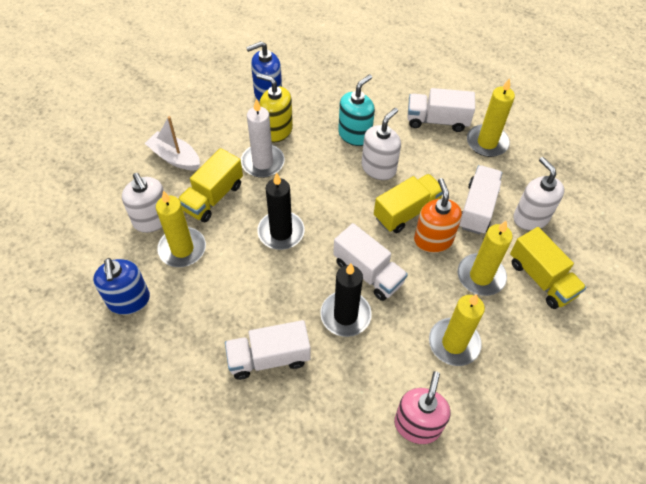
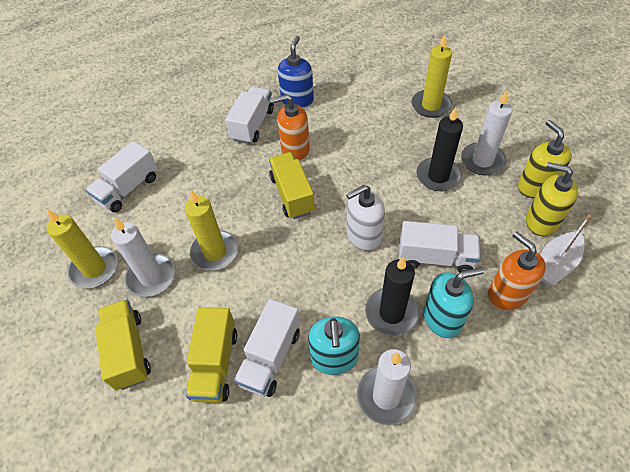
blue soap dispenser: [93,258,150,315] [246,41,282,102] = 2 -> [278,36,314,108] = 1
orange soap dispenser: [414,178,462,253] = 1 -> [271,94,310,161] [488,231,546,311] = 2
pink soap dispenser: [394,371,451,444] = 1 -> none = 0
turquoise soap dispenser: [338,74,375,146] = 1 -> [308,316,360,375] [424,267,484,338] = 2
white candle: [241,99,285,178] = 1 -> [111,217,175,297] [357,349,417,425] [461,91,513,175] = 3
white soap dispenser: [122,173,164,233] [362,108,401,180] [513,157,564,231] = 3 -> [346,185,385,251] = 1
yellow candle: [156,191,206,267] [429,294,485,366] [457,221,513,296] [467,78,515,157] = 4 -> [46,209,118,289] [185,190,238,271] [412,35,452,118] = 3
yellow soap dispenser: [256,73,293,143] = 1 -> [518,120,572,198] [526,162,578,236] = 2

